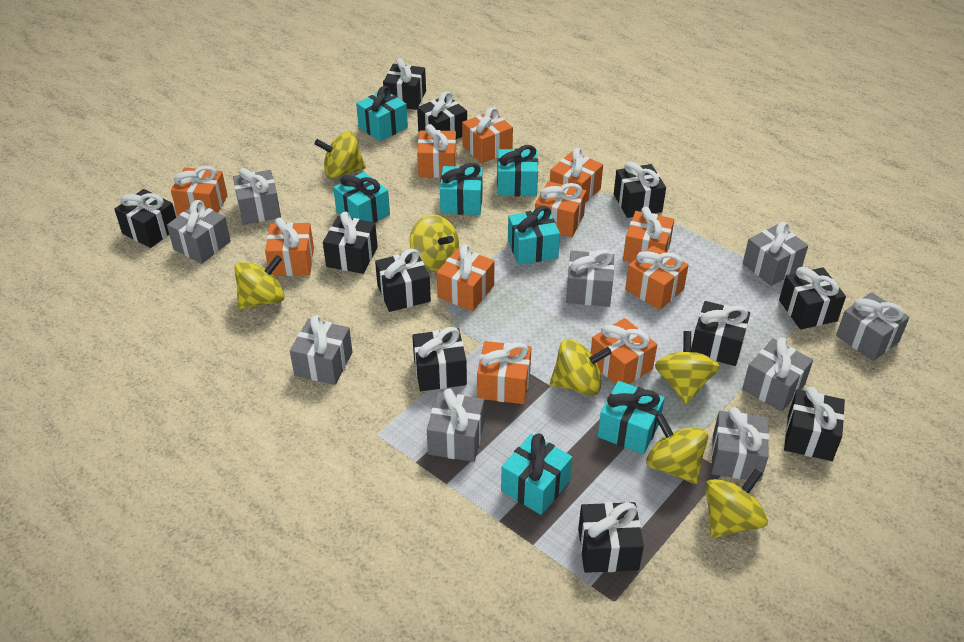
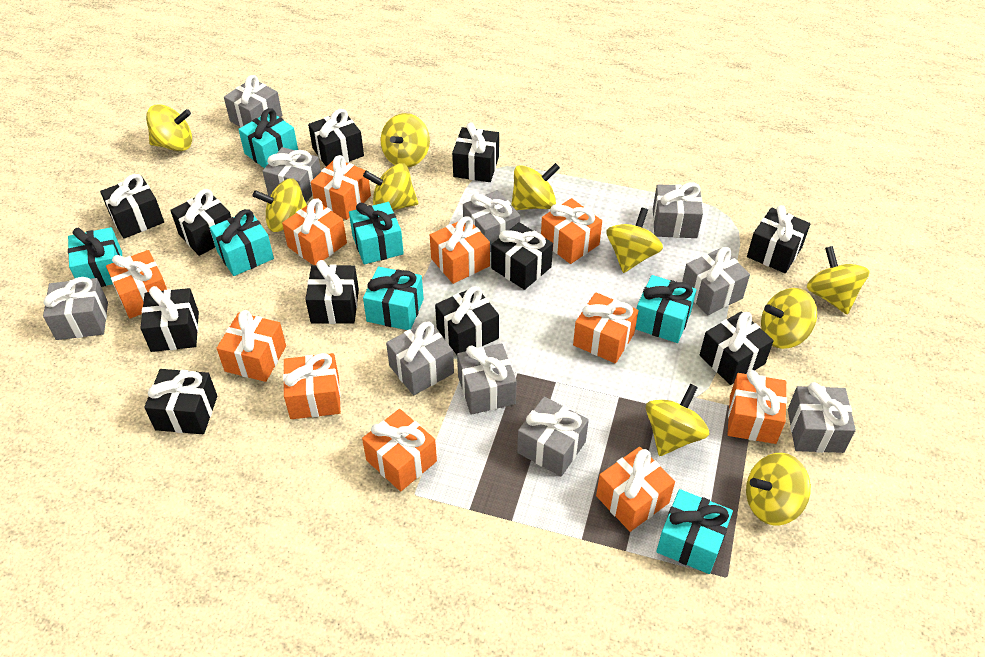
grey gift: [167,200,231,264] [233,168,281,225] [290,315,352,385] [427,389,484,462] [566,250,614,307] [711,407,769,482] [742,337,813,412] [743,222,808,286] [836,292,910,361] = 9 -> [43,277,108,340] [224,75,282,128] [263,147,321,203] [386,321,454,395] [457,343,517,415] [463,190,520,252] [517,397,589,476] [653,182,703,238] [682,247,750,315] [788,382,856,453] = 10
yellow spinning top: [234,255,285,310] [314,131,366,178] [410,215,459,271] [550,339,612,396] [646,414,708,484] [655,331,720,404] [705,469,768,538] = 7 -> [146,104,192,151] [253,178,307,232] [363,163,418,211] [381,113,430,167] [511,163,560,210] [606,208,663,273] [646,384,709,456] [746,453,811,526] [761,288,817,349] [807,246,869,314] = 10

